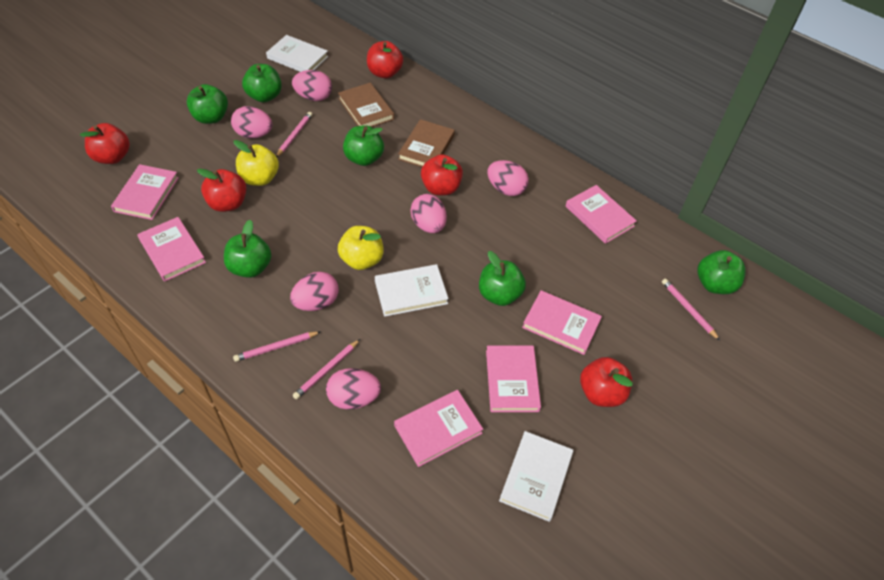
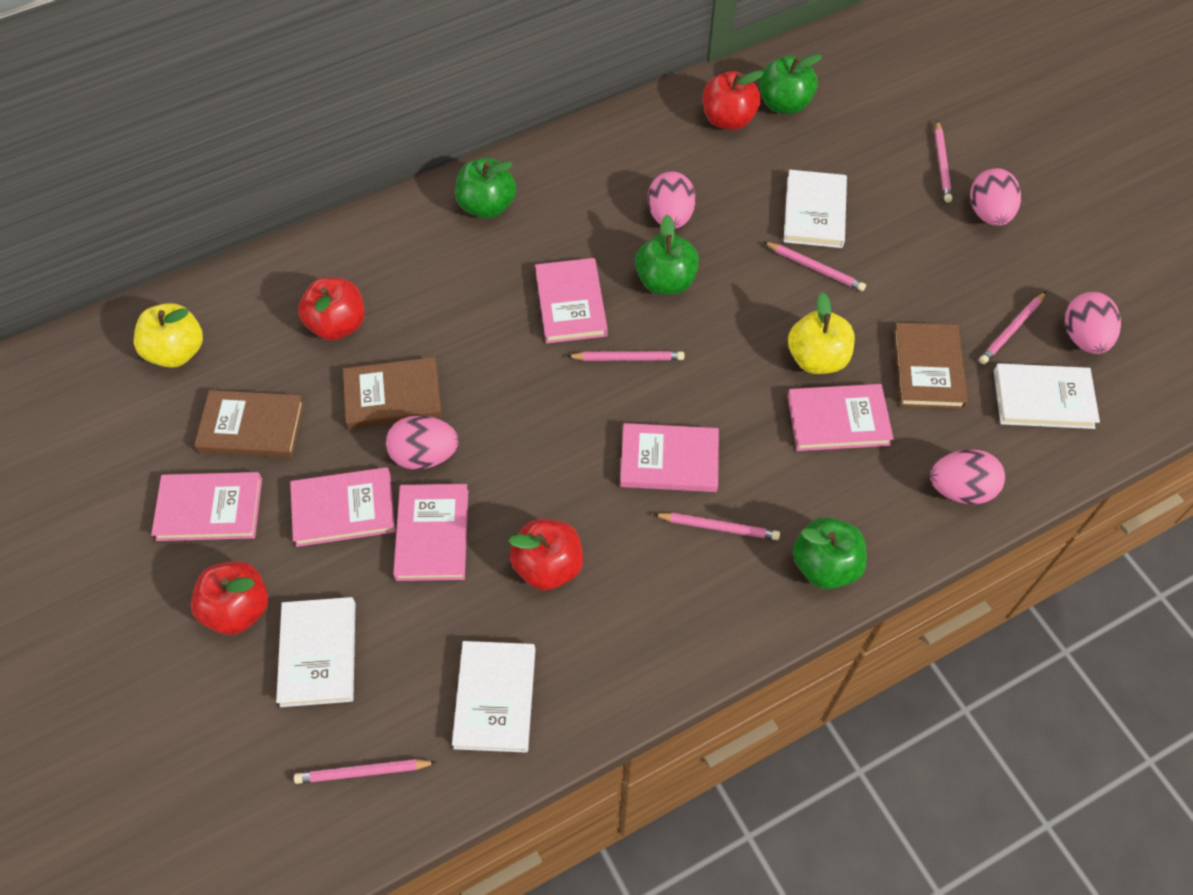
brown book: [338,83,394,127] [398,119,455,167] = 2 -> [194,390,304,458] [343,357,442,429] [893,323,968,409] = 3
green apple: [187,84,228,124] [224,220,271,278] [242,64,282,103] [343,126,384,166] [479,251,526,306] [697,250,746,294] = 6 -> [455,158,516,218] [635,215,699,295] [759,54,822,114] [793,517,867,589] = 4
pink egg: [231,106,272,138] [290,272,339,311] [292,70,332,101] [326,368,381,410] [411,194,447,233] [487,160,529,196] = 6 -> [386,415,458,470] [648,171,696,229] [930,449,1005,504] [970,168,1021,226] [1065,292,1121,354] = 5
pink pencil: [233,331,321,362] [276,112,312,157] [293,339,360,400] [662,279,720,340] = 4 -> [294,759,437,784] [566,351,684,361] [653,513,780,540] [764,242,866,291] [935,120,952,203] [979,292,1046,364] = 6
red apple: [80,123,130,164] [197,169,246,212] [367,41,403,79] [421,154,463,196] [580,357,633,407] = 5 -> [191,561,268,635] [298,277,365,341] [509,519,583,590] [703,70,764,130] = 4
white book: [266,35,328,72] [375,264,449,317] [499,431,573,522] = 3 -> [276,597,355,707] [452,641,535,753] [783,170,847,248] [994,363,1100,429] = 4

